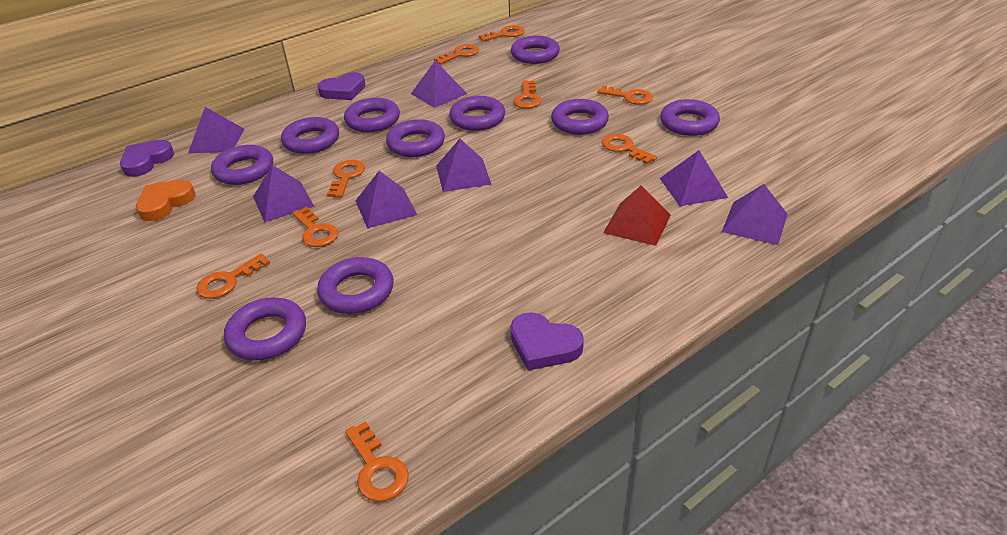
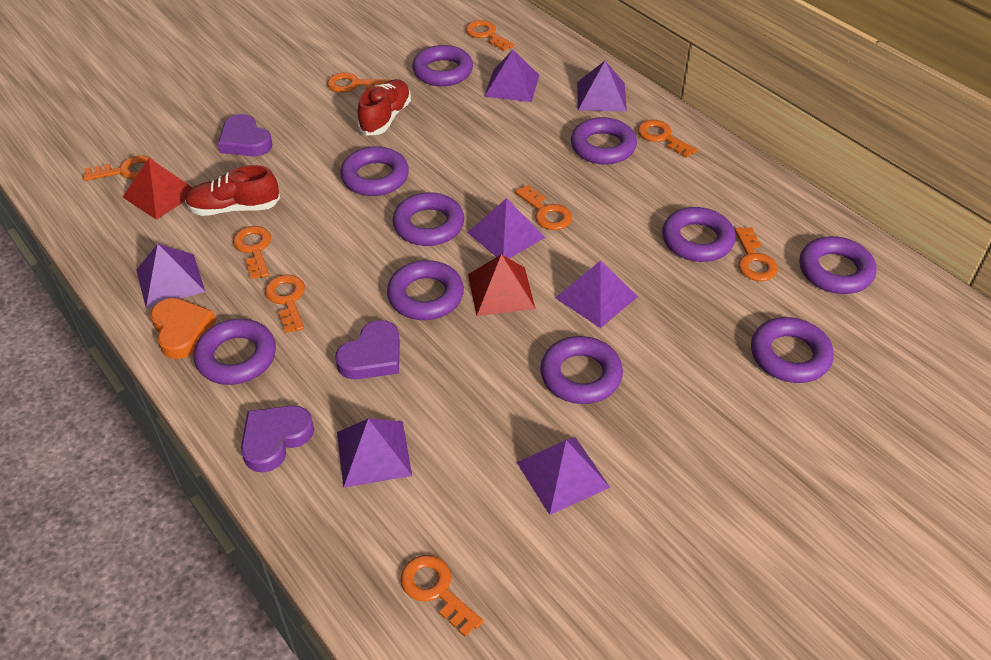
red pyramid: [603,186,671,246] = 1 -> [123,158,193,220] [468,254,536,316] = 2
red shoe: none = 0 -> [185,165,280,216] [357,79,411,136] = 2

